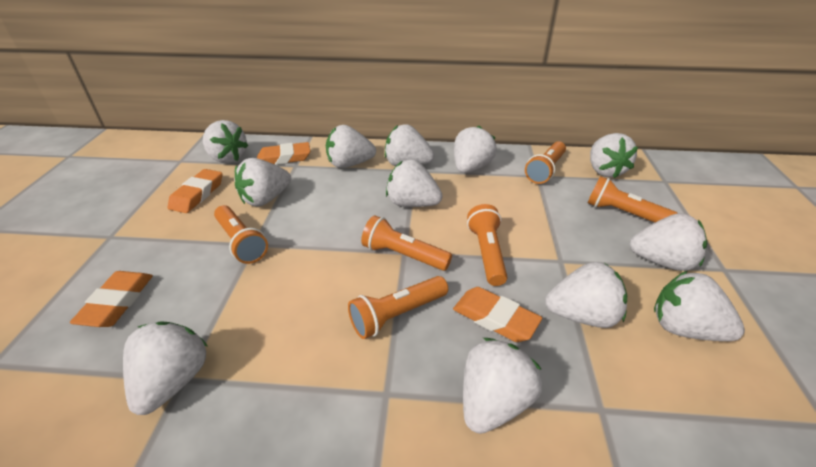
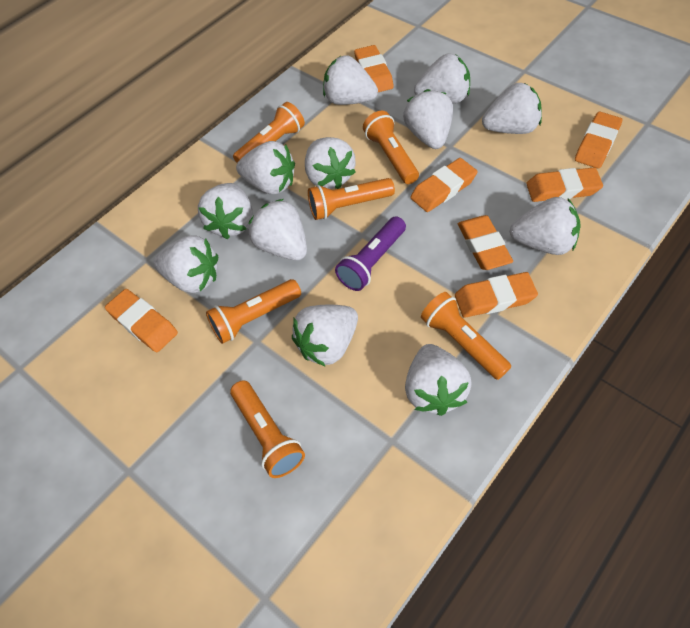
orange eraser: [70,271,153,327] [168,169,222,213] [257,142,310,165] [453,287,542,342] = 4 -> [105,289,178,352] [354,45,394,92] [410,158,478,212] [455,272,538,318] [458,215,513,270] [526,167,603,202] [575,112,622,168] = 7
purple flashlight: none = 0 -> [335,216,406,291] = 1

